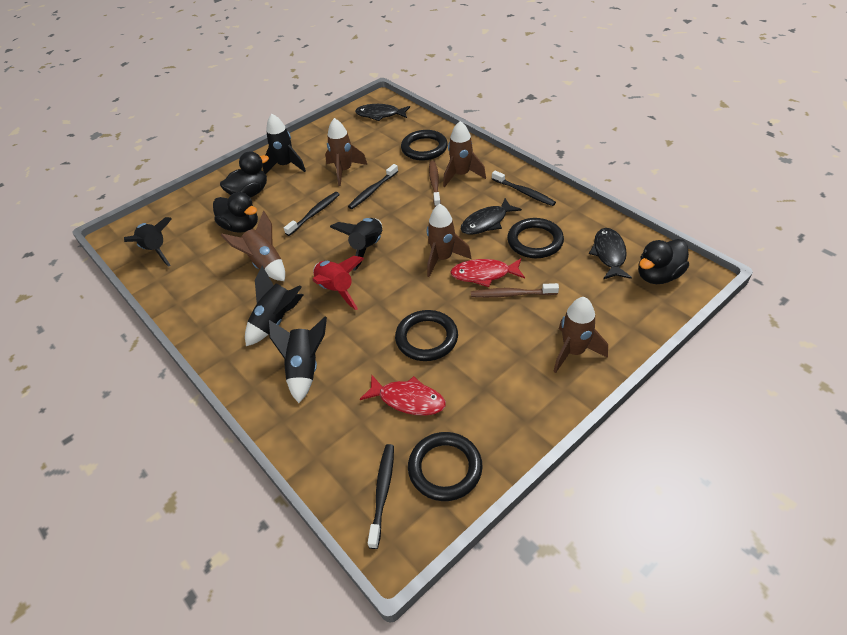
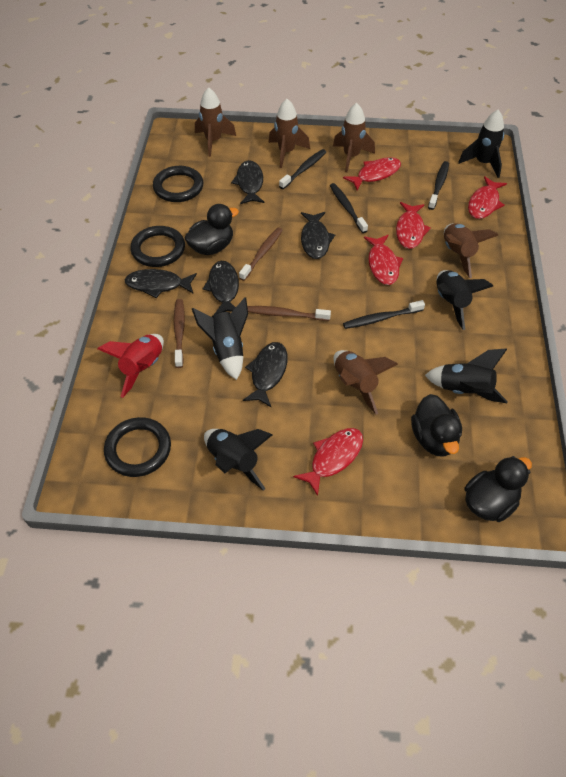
black fish: [355,104,410,121] [461,198,522,235] [589,228,632,279] = 3 -> [125,269,197,298] [203,261,239,315] [231,160,264,204] [243,342,288,407] [301,212,335,259] = 5
black ring: [395,310,458,361] [401,130,448,161] [408,432,483,501] [507,218,564,258] = 4 -> [104,417,171,477] [130,226,185,267] [153,166,203,202] = 3
brown toothbrush: [429,161,441,207] [471,283,559,298] = 2 -> [174,299,185,368] [239,228,283,281] [247,306,331,321] = 3
red fish: [360,374,446,415] [450,258,525,287] = 2 -> [293,428,363,496] [343,157,401,190] [364,235,403,285] [396,202,431,249] [468,176,507,219] = 5

